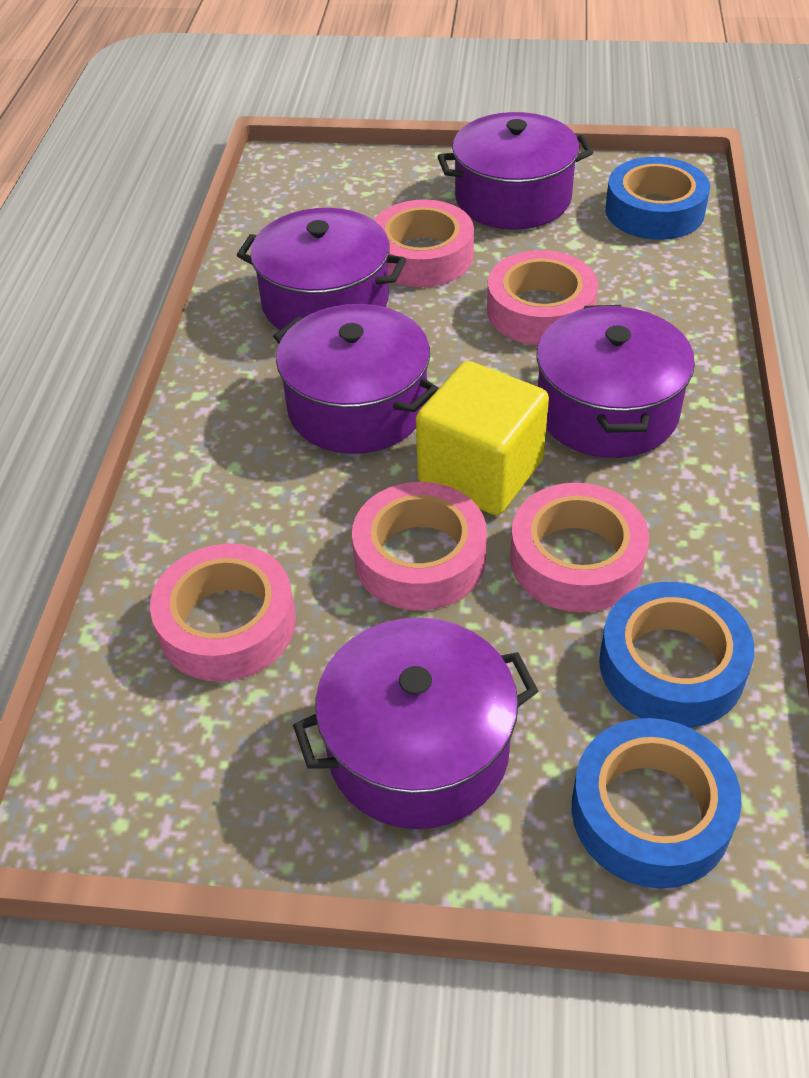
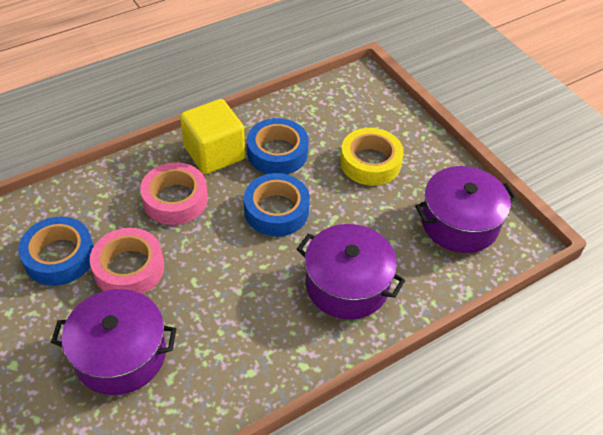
pink tape: [150,544,296,682] [352,482,487,610] [374,199,474,287] [487,250,598,345] [510,483,649,612] = 5 -> [90,228,164,294] [140,162,208,225] = 2
purple pot: [237,208,406,330] [273,304,439,454] [293,618,538,829] [437,112,593,230] [537,305,695,458] = 5 -> [51,289,177,395] [297,224,405,319] [415,166,517,253] = 3
yellow tape: none = 0 -> [340,128,404,186] = 1

